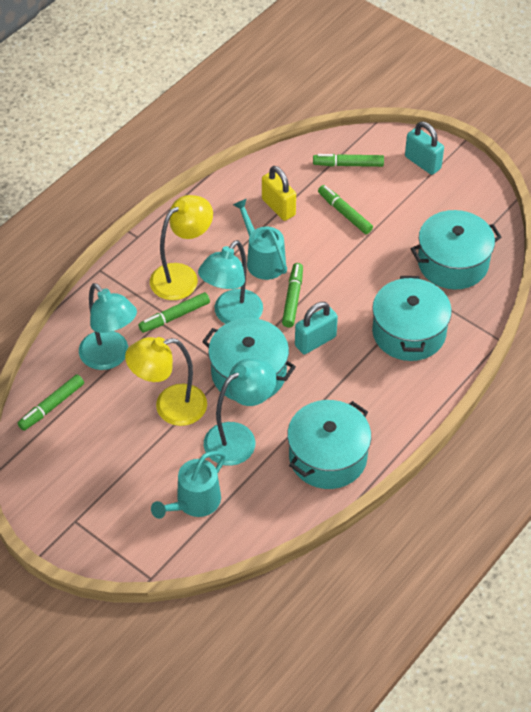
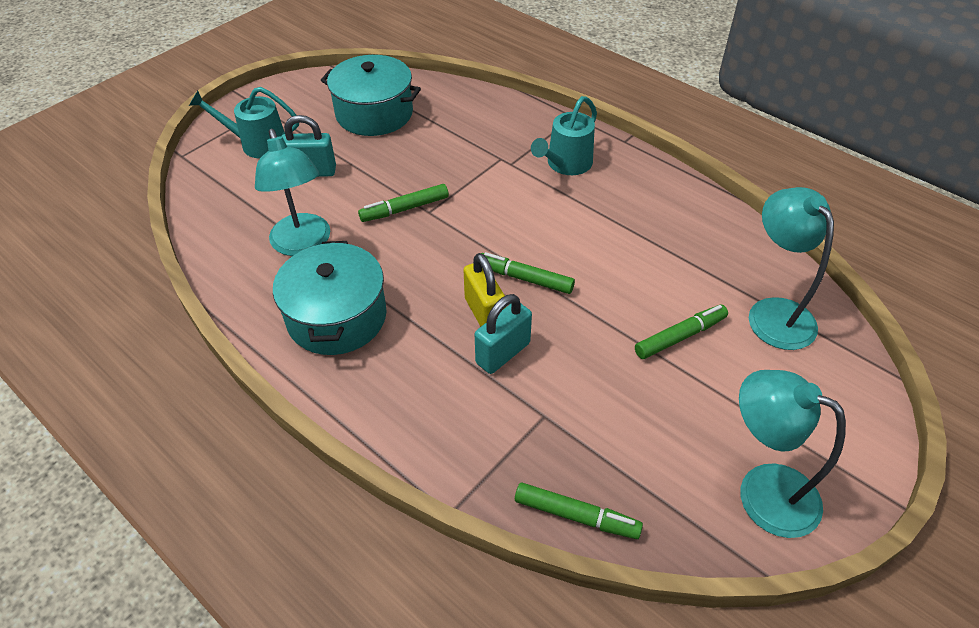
green marker: [18,375,84,431] [139,292,210,333] [282,263,303,327] [313,154,384,167] [318,185,373,234] = 5 -> [358,184,449,222] [481,252,575,294] [515,483,643,539] [635,304,728,359] = 4
turquoise pot: [202,318,296,401] [287,400,371,489] [372,276,452,361] [411,210,502,289] = 4 -> [273,241,387,355] [321,55,421,136] = 2
yellow lamp: [125,337,207,426] [150,195,213,300] = 2 -> none = 0

